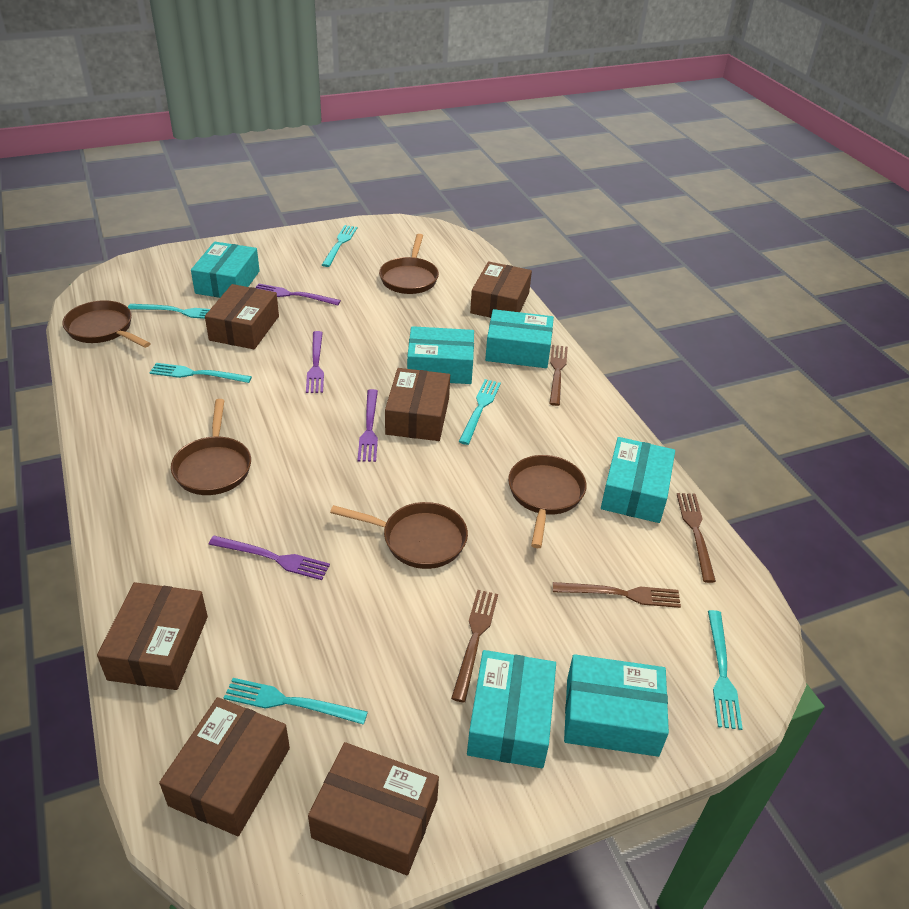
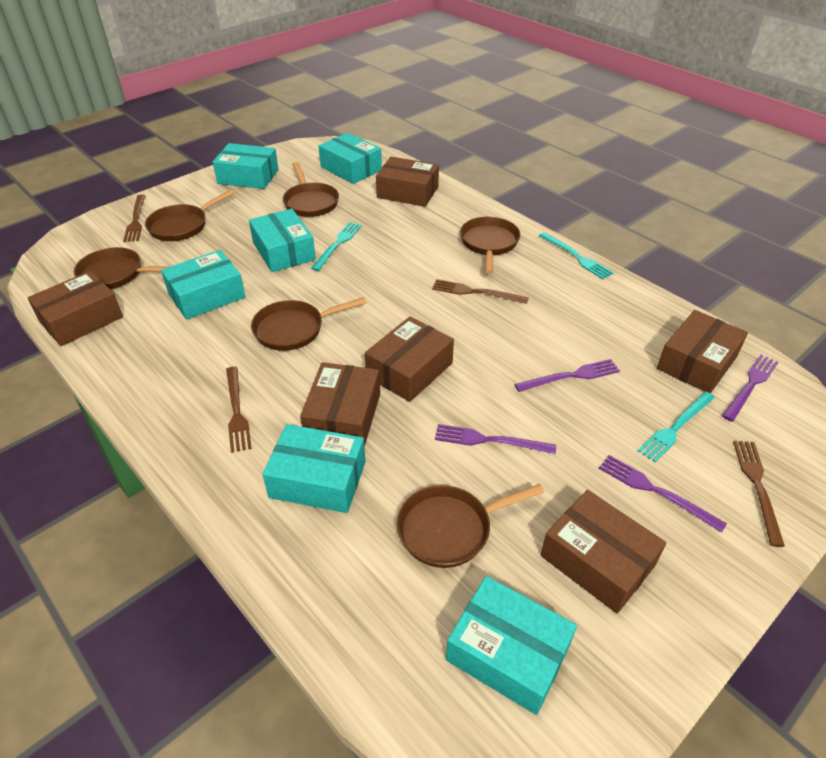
brown pan: [63,300,151,348] [171,399,251,495] [330,502,468,569] [379,234,439,294] [508,455,587,548] = 5 -> [74,247,170,289] [145,190,235,241] [251,297,367,351] [283,162,339,217] [397,484,544,568] [460,217,521,274] = 6
turquoise fork: [128,304,210,319] [150,363,252,383] [224,678,368,725] [322,225,357,267] [459,379,501,445] [708,610,743,730] = 6 -> [311,222,362,271] [539,232,614,279] [638,391,715,462] = 3

